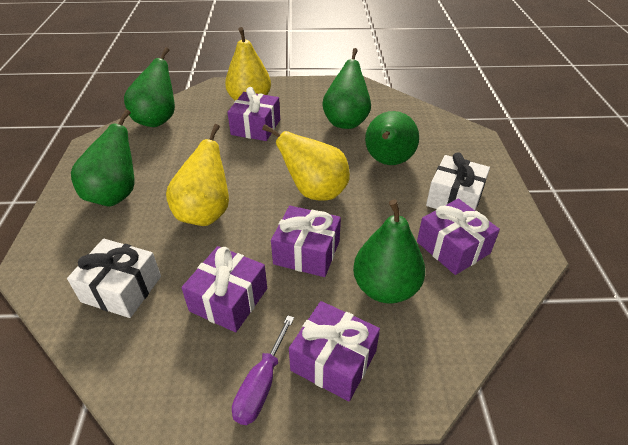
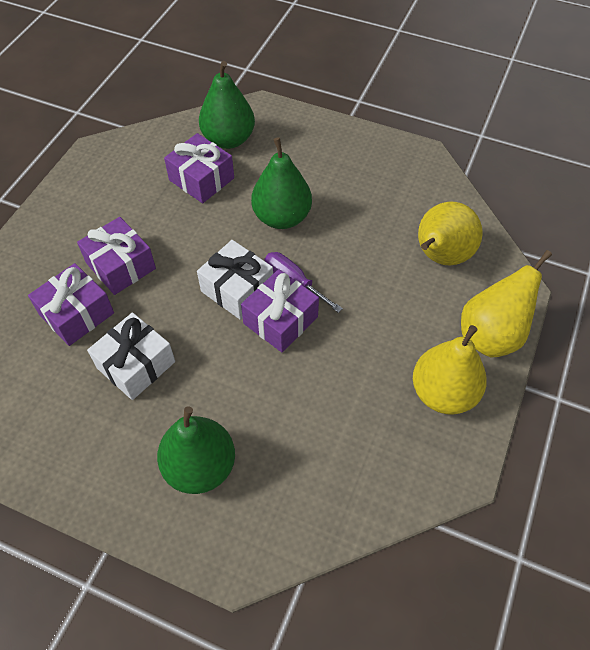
green pear: [71,109,134,206] [124,47,175,127] [322,48,371,129] [353,199,425,304] [365,111,419,165] = 5 -> [157,407,235,494] [199,61,255,149] [251,137,312,229] = 3
purple gift: [182,246,267,332] [227,87,280,141] [271,206,341,277] [289,301,380,401] [417,199,500,275] = 5 -> [28,263,114,346] [77,217,156,295] [164,133,234,203] [241,269,319,352] = 4

